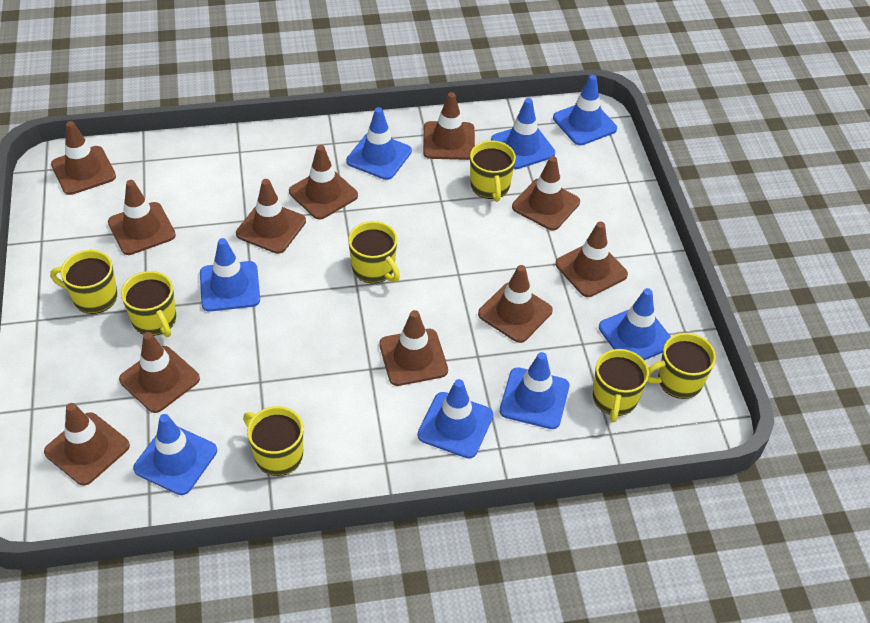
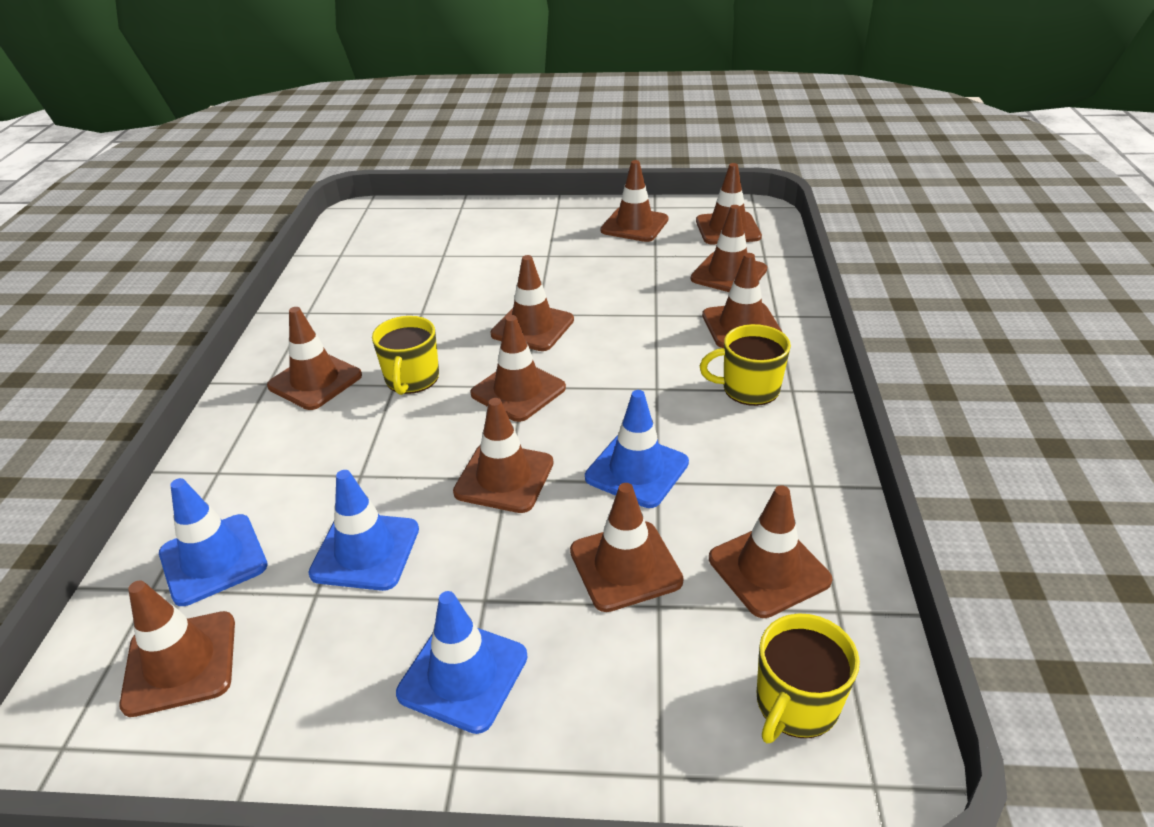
blue traffic cone: [133,414,217,495] [200,238,260,312] [346,107,412,180] [417,379,493,459] [491,98,555,169] [500,352,569,429] [553,75,617,145] [599,288,671,360] = 8 -> [159,478,268,606] [308,470,419,591] [396,591,528,734] [585,390,689,508] = 4
yellow mug: [50,250,117,314] [121,271,177,337] [243,406,303,476] [348,221,400,283] [470,140,516,202] [593,349,649,423] [647,333,716,399] = 7 -> [372,316,439,395] [700,324,791,406] [757,613,860,743] = 3

